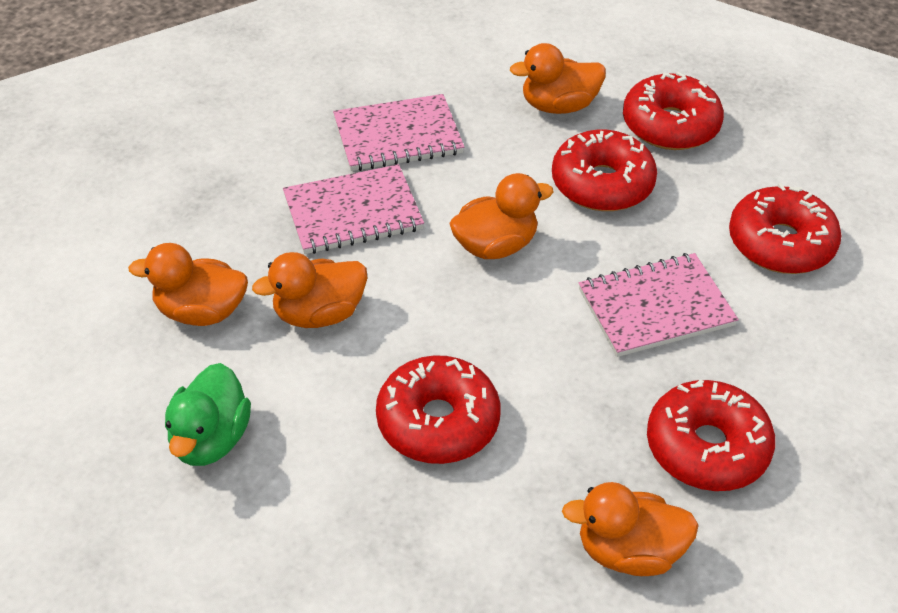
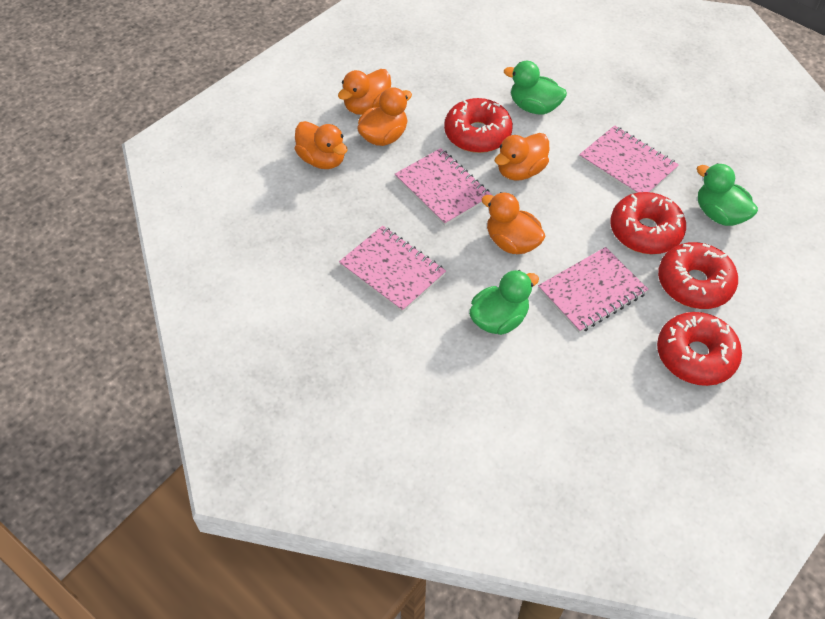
green duck: [165,363,251,466] = 1 -> [469,270,539,335] [504,61,567,115] [697,163,758,226] = 3
pink notebook: [283,164,424,254] [333,94,464,171] [579,253,739,357] = 3 -> [339,226,446,313] [395,148,492,226] [538,247,649,333] [579,125,679,194] = 4
red donut: [376,355,501,464] [552,130,657,211] [623,72,724,150] [647,379,775,491] [729,183,842,274] = 5 -> [444,98,513,153] [610,192,686,254] [657,312,742,386] [658,242,738,309] = 4

